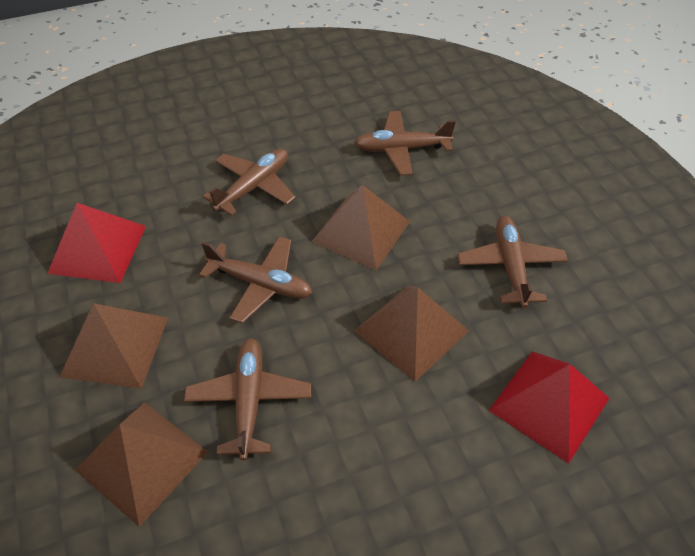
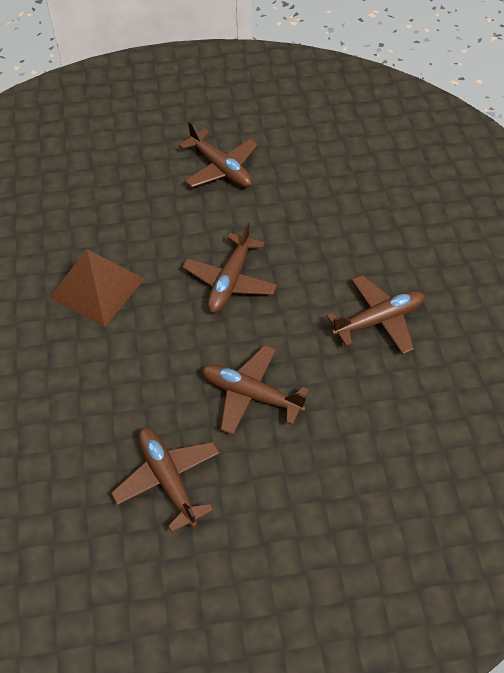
brown pyramid: [60,303,168,389] [75,402,208,527] [311,185,410,270] [354,285,469,382] = 4 -> [49,249,144,327] = 1
red pyramid: [47,203,146,283] [489,351,609,463] = 2 -> none = 0

